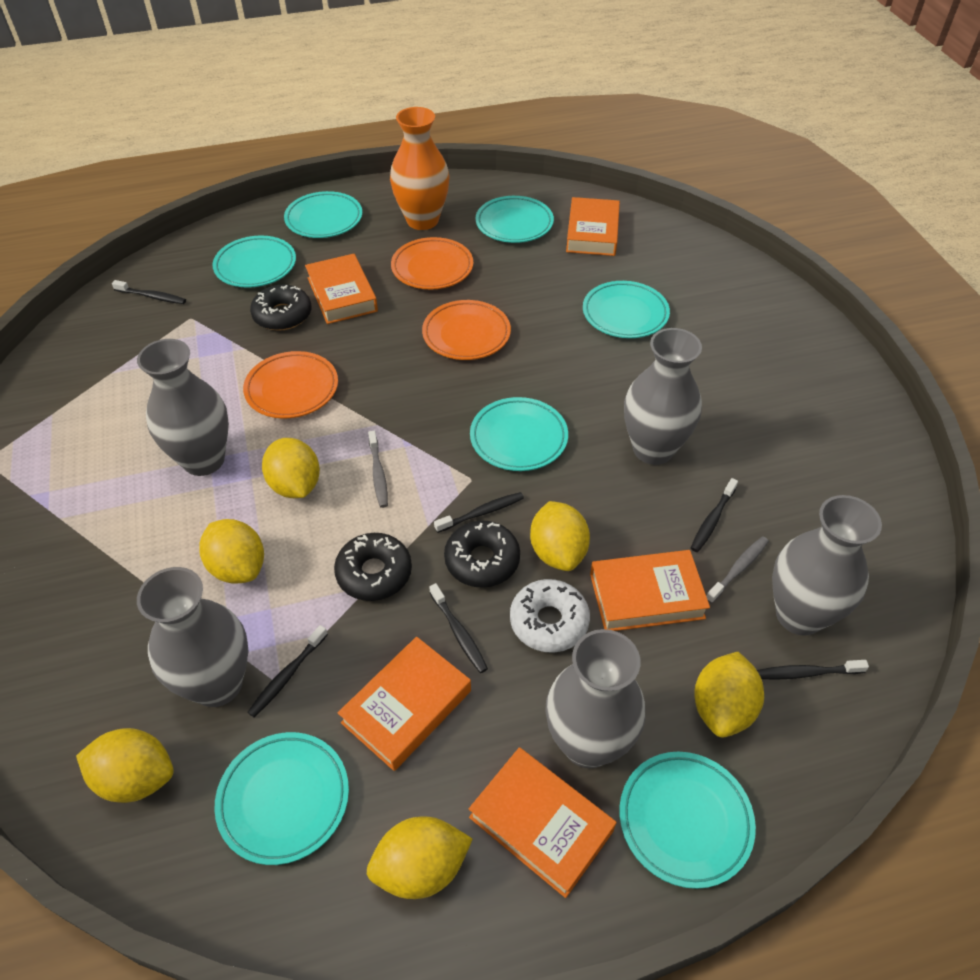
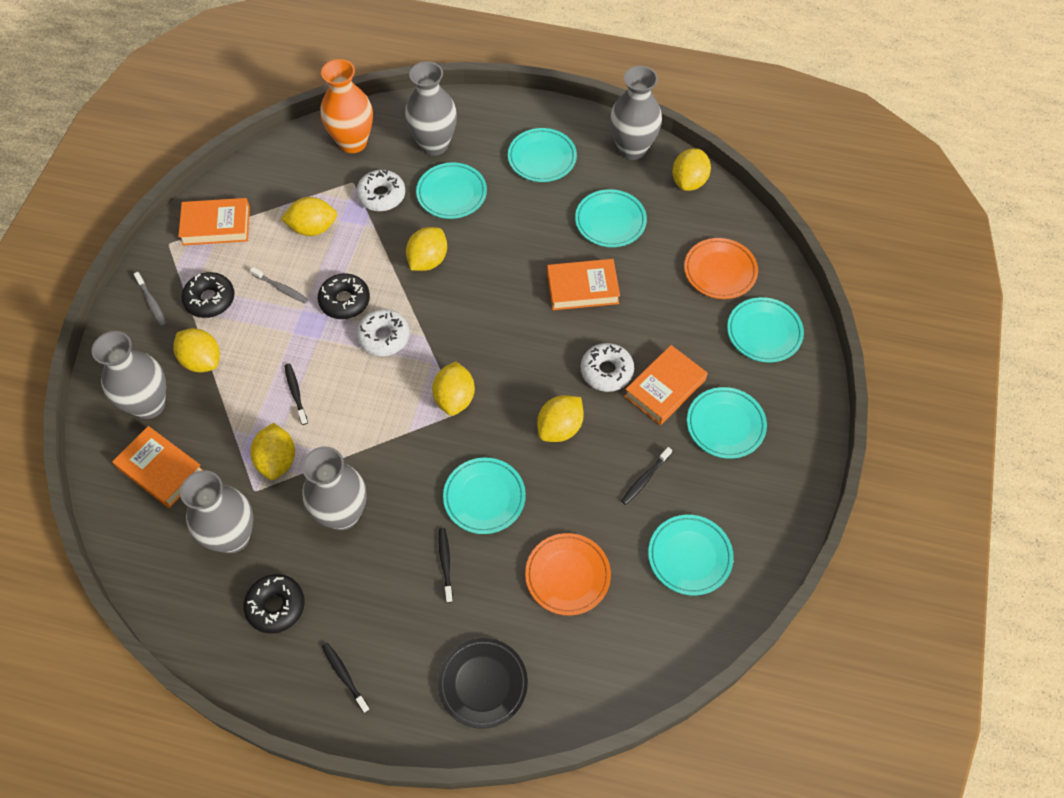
black plate: none = 0 -> [438,638,528,729] = 1
black toothbrush: [112,280,186,304] [247,625,328,717] [429,583,488,673] [434,492,524,533] [691,478,738,552] [757,660,869,680] = 6 -> [285,364,308,425] [322,643,370,713] [438,528,453,603] [621,447,672,505] = 4
orange book: [305,254,378,324] [338,637,471,771] [469,747,617,898] [566,197,620,256] [590,550,710,631] = 5 -> [112,426,203,508] [178,198,250,245] [547,259,620,310] [624,345,708,425] = 4
orange plate: [243,351,338,418] [391,237,473,289] [422,300,511,360] = 3 -> [525,533,611,615] [684,238,758,299] = 2
white donut: [510,579,590,653] = 1 -> [356,170,405,211] [356,309,410,356] [581,343,634,392] = 3
yellow lemon: [76,728,174,803] [199,519,264,584] [262,438,320,498] [367,816,473,899] [530,501,590,571] [694,652,764,738] = 6 -> [173,328,220,372] [250,423,295,480] [281,197,337,236] [406,227,447,271] [432,361,475,416] [537,395,584,442] [672,148,711,191] = 7

